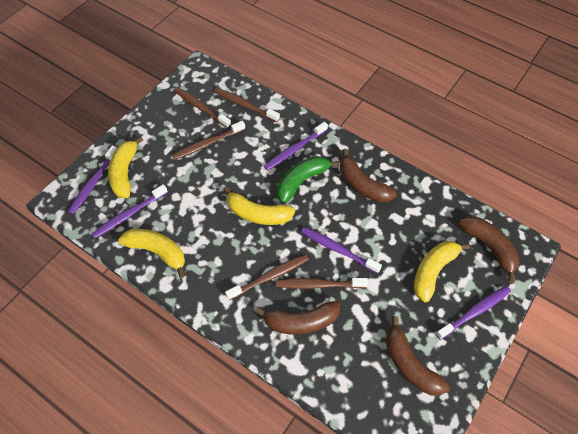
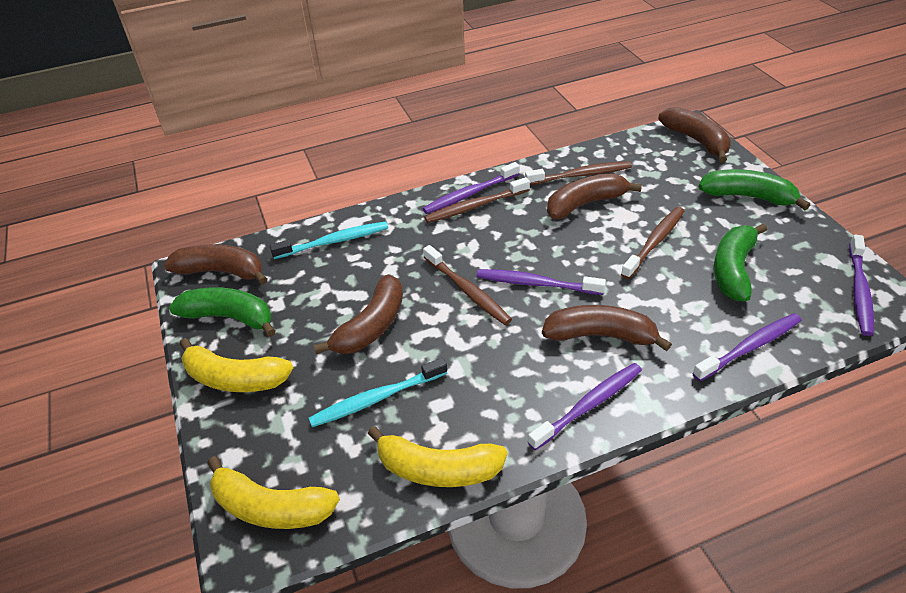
brown banana: [255,301,340,335] [340,149,396,203] [386,316,450,396] [458,216,519,282] = 4 -> [164,244,267,285] [314,275,403,354] [542,305,672,351] [547,173,642,219] [658,107,731,162] = 5
brown toothbrush: [172,121,245,160] [173,87,232,128] [214,88,280,122] [225,254,309,300] [276,278,368,289] = 5 -> [423,245,512,325] [424,177,530,223] [525,161,632,185] [621,207,684,279] = 4
green banana: [277,156,339,203] = 1 -> [169,287,276,337] [699,169,810,210] [714,224,767,302] = 3
turquoise toothbrush: none = 0 -> [270,222,388,259] [309,358,447,427] = 2
yellow banana: [108,136,143,198] [118,229,186,278] [223,186,295,225] [414,241,470,302] = 4 -> [180,338,293,392] [207,456,340,529] [368,426,508,487] = 3

